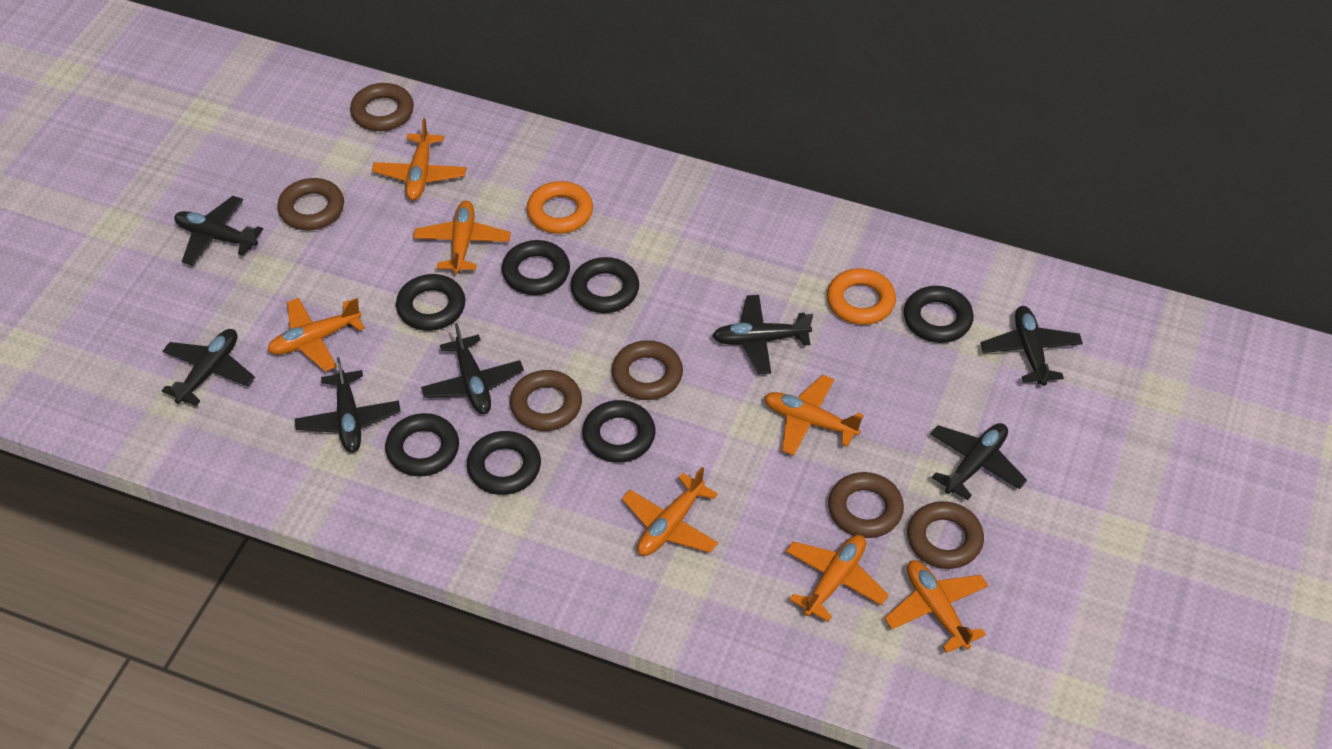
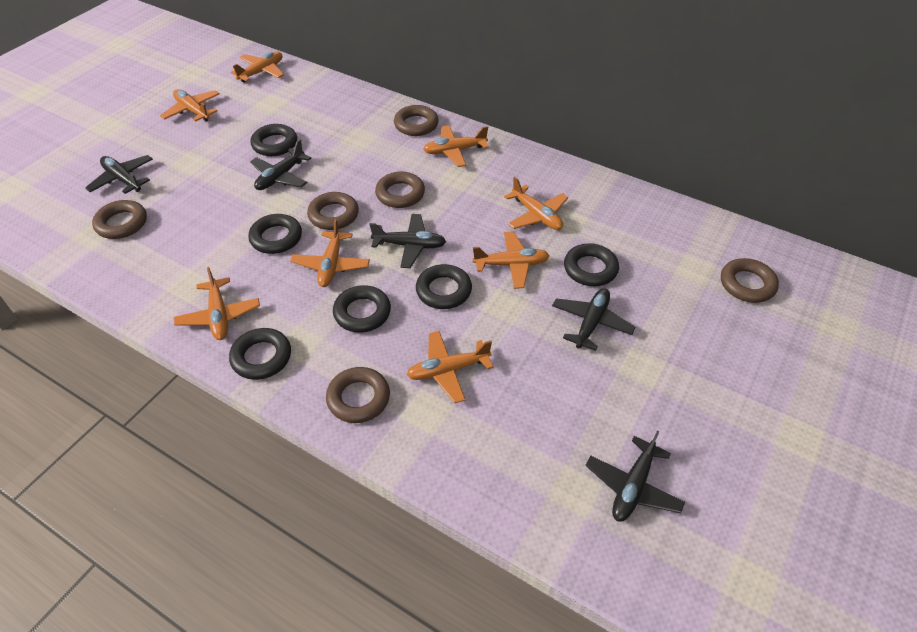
black plane: [162,329,255,406] [174,196,263,266] [295,357,401,453] [421,323,524,414] [712,295,813,374] [930,423,1027,500] [980,306,1083,386] = 7 -> [85,155,153,194] [250,139,311,190] [369,214,446,268] [552,288,635,351] [585,431,685,522] = 5
black ring: [385,413,459,476] [396,274,465,331] [467,431,541,495] [502,240,570,295] [571,257,639,313] [582,400,655,463] [904,286,974,343] = 7 -> [229,328,291,380] [248,214,302,254] [250,124,297,156] [333,285,391,333] [416,264,472,309] [564,243,619,286] = 6
orange plane: [267,298,365,372] [372,118,466,201] [413,201,511,274] [622,467,718,556] [764,375,864,456] [786,535,889,622] [884,560,988,653] = 7 -> [160,89,220,122] [174,267,260,340] [231,51,284,83] [291,218,370,287] [407,331,493,403] [423,125,489,167] [472,231,550,289] [504,177,568,230] = 8
orange ring: [527,181,593,234] [827,268,896,325] = 2 -> none = 0

